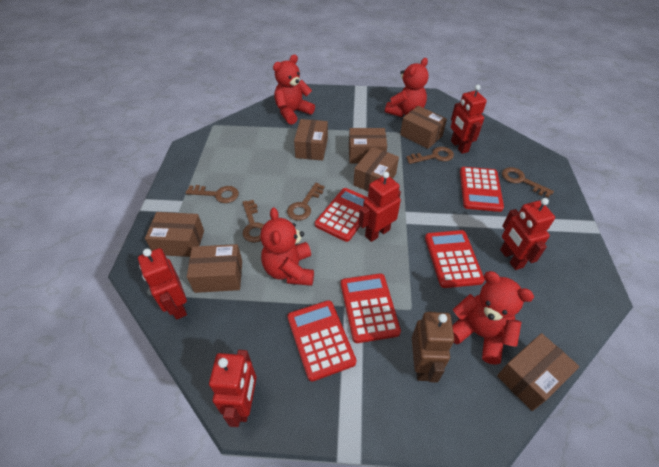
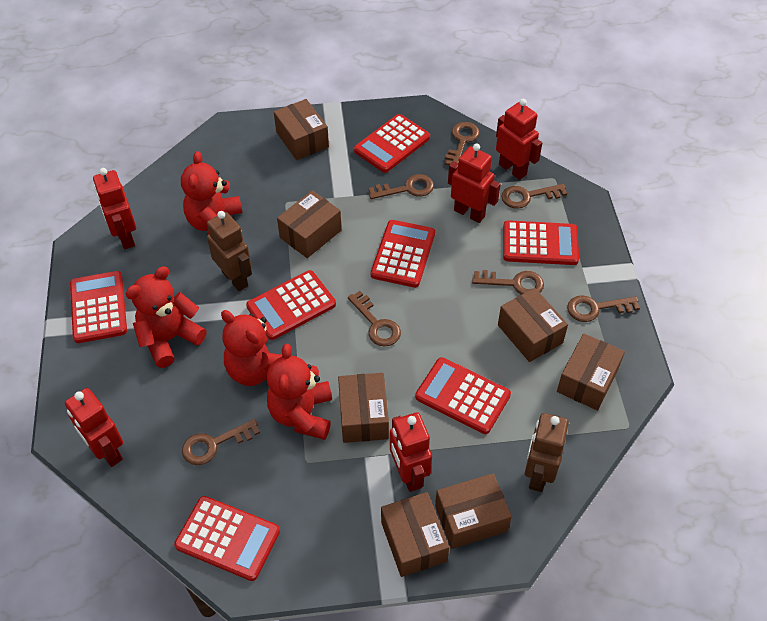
brown key: [185,185,239,203] [242,200,264,243] [287,183,325,221] [406,147,454,164] [502,167,554,198] = 5 -> [182,419,260,465] [348,291,401,347] [369,174,434,199] [445,122,480,165] [472,270,544,295] [501,184,567,209] [567,295,640,322] = 7
brown robot: [412,312,455,383] = 1 -> [207,211,252,291] [525,413,569,492] = 2
red calculator: [287,300,357,381] [315,188,368,242] [341,273,401,343] [425,230,485,288] [460,167,504,212] = 5 -> [70,271,127,343] [174,496,280,581] [246,270,336,340] [354,114,430,173] [371,220,435,288] [415,357,511,434] [503,220,579,265] = 7

